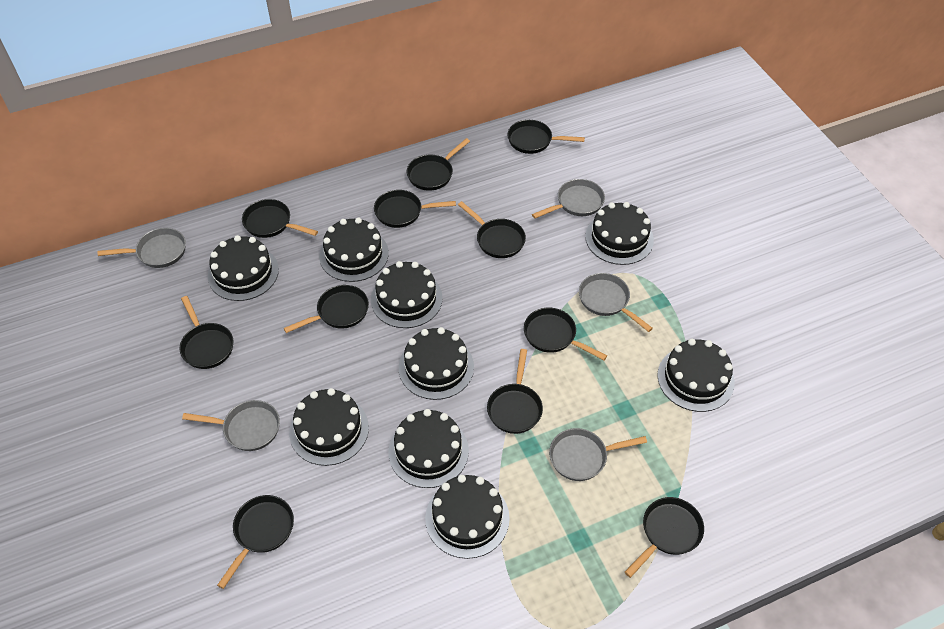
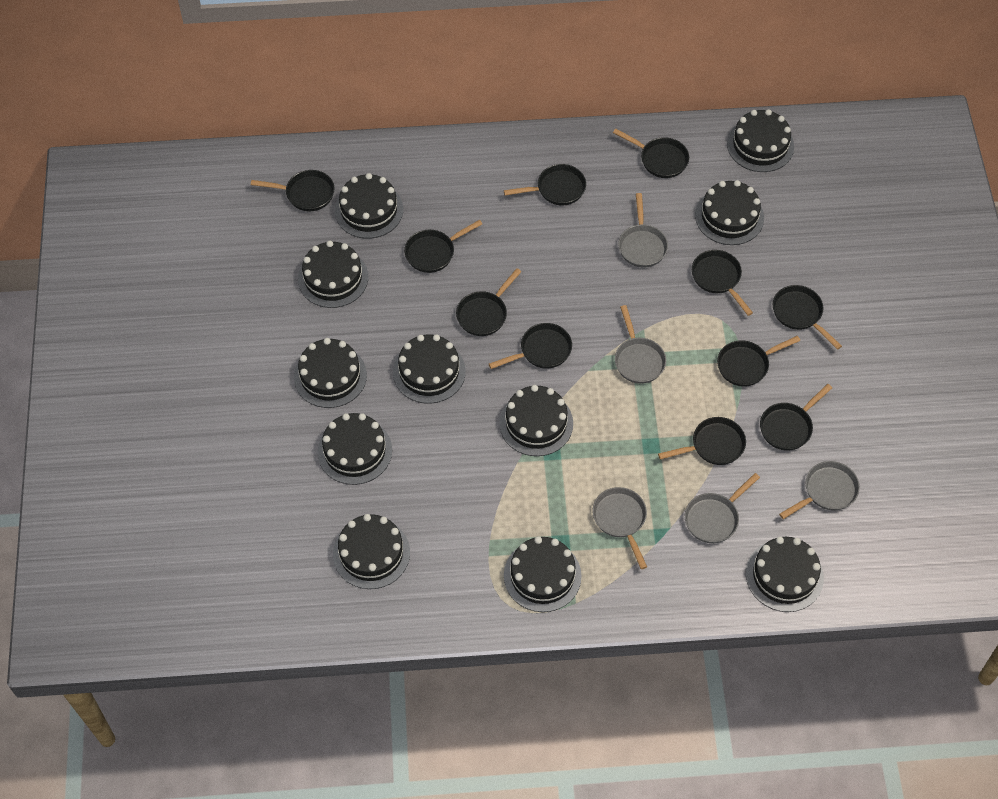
black cake: [208,235,279,301] [289,388,369,466] [319,218,389,282] [371,261,443,328] [389,409,469,488] [399,327,474,400] [425,475,510,559] [585,202,654,265] [657,339,735,412] = 9 -> [294,338,367,408] [298,241,368,308] [317,413,392,485] [333,514,410,589] [335,173,403,239] [393,334,466,403] [499,385,573,456] [504,536,582,612] [695,180,764,245] [727,109,794,172] [746,537,824,612] = 11

